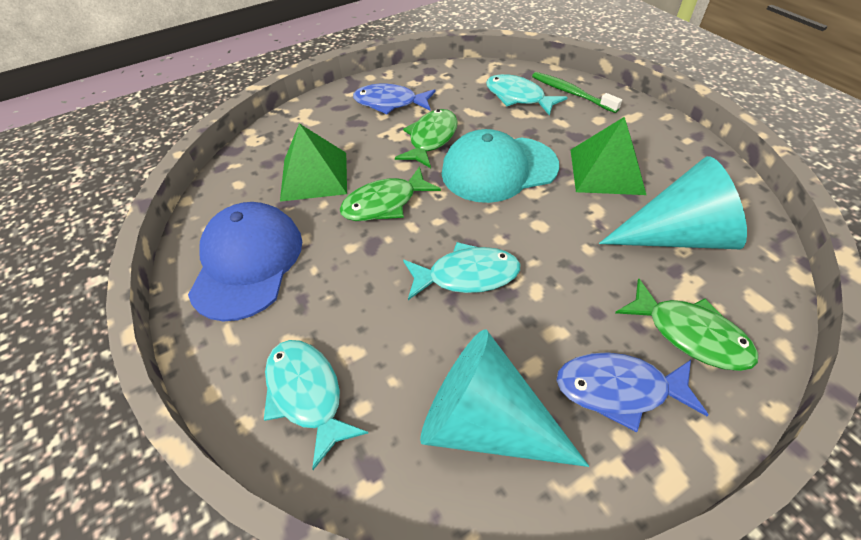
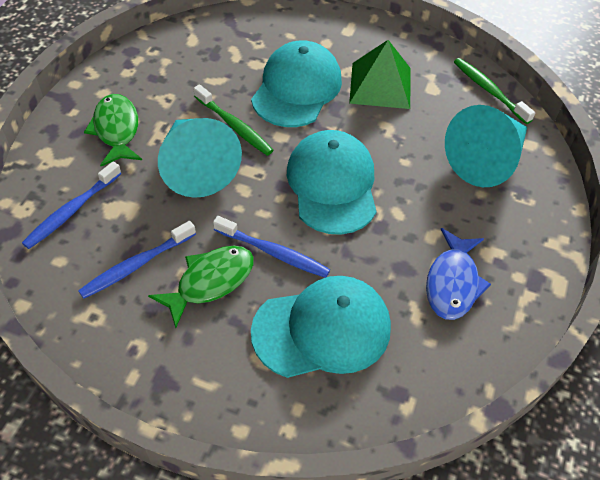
blue cap: [188,202,302,321] = 1 -> none = 0
blue fish: [353,84,436,114] [556,352,708,432] = 2 -> [426,228,491,320] = 1
blue toothbrush: none = 0 -> [22,161,122,249] [78,221,196,299] [213,216,330,278] = 3
green fish: [340,166,441,221] [395,109,458,168] [615,279,758,371] = 3 -> [84,94,142,166] [148,246,254,328] = 2
green pyramid: [280,123,347,202] [571,117,646,195] = 2 -> [349,40,411,109] = 1
green toothbrush: [532,72,622,113] = 1 -> [193,84,273,156] [454,58,535,124] = 2
turquoise cap: [442,129,559,203] = 1 -> [251,40,342,127] [251,276,391,378] [287,130,377,235] = 3
turquoise fish: [264,340,368,470] [403,242,520,300] [486,74,567,116] = 3 -> none = 0

